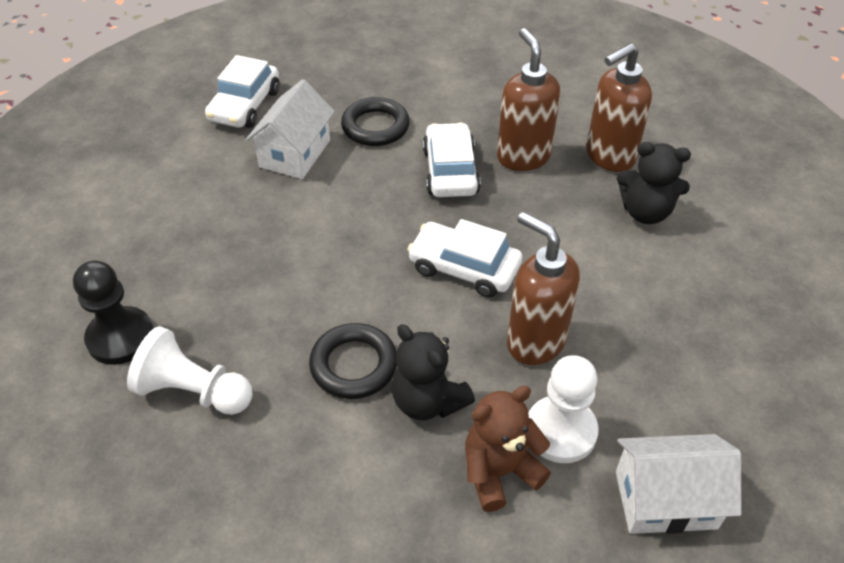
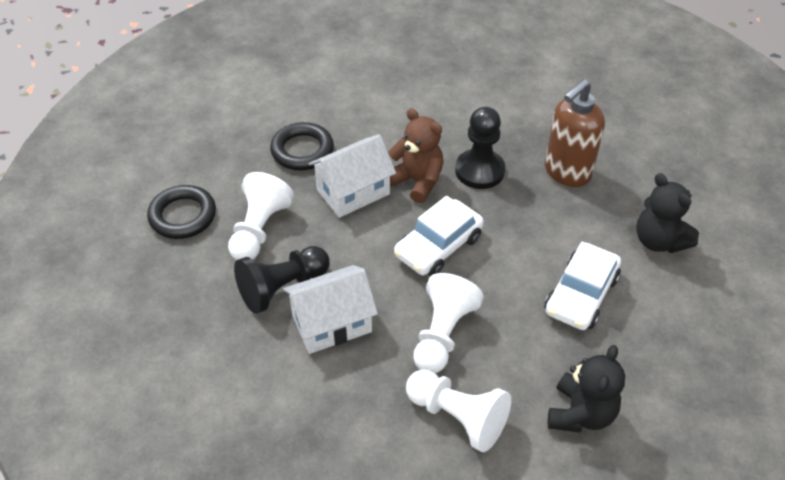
black pawn: [73,260,154,365] = 1 -> [234,246,330,314] [455,107,505,189] = 2
brown soap dispenser: [497,28,560,171] [507,212,580,365] [586,43,652,172] = 3 -> [545,79,605,187] = 1
white car: [205,55,280,128] [407,219,522,298] [423,122,481,197] = 3 -> [394,196,484,276] [545,242,621,330] = 2
white pawn: [127,326,253,415] [528,355,599,463] = 2 -> [228,172,294,260] [406,369,511,452] [413,273,483,373] = 3

